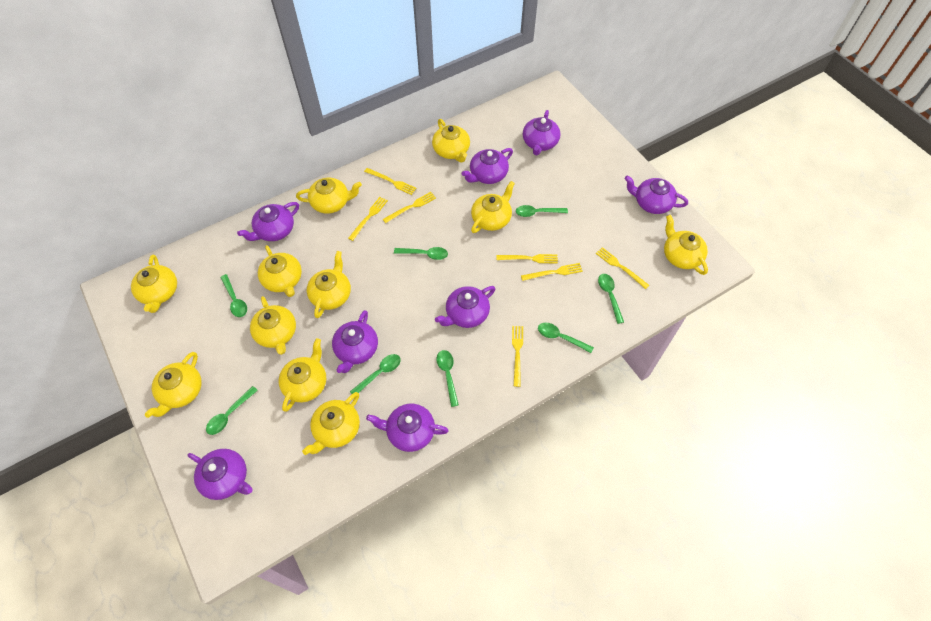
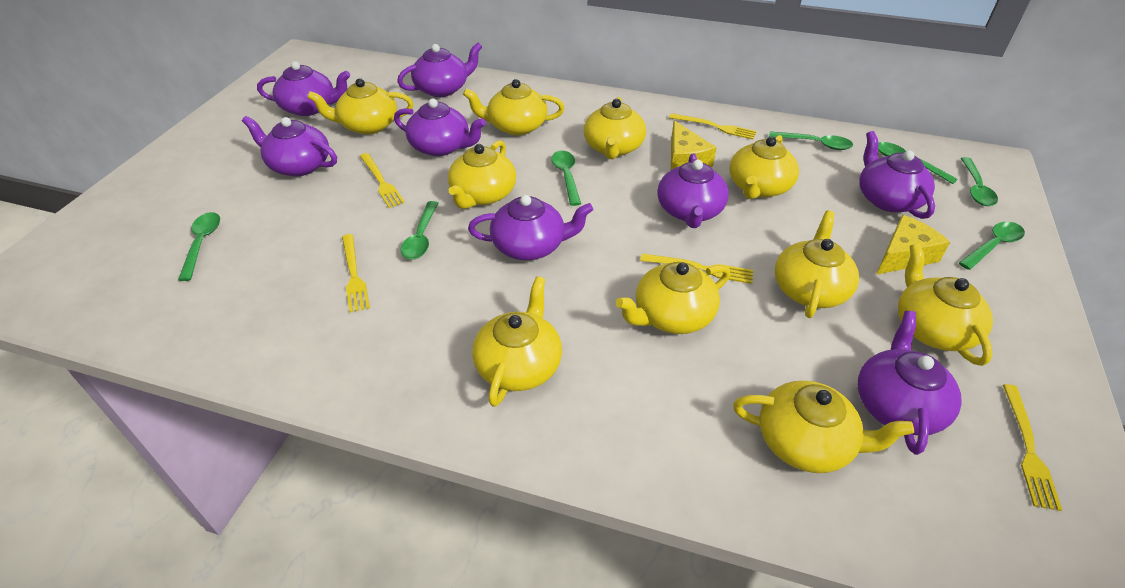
green spoon: [206,386,258,435] [220,274,247,317] [350,354,401,394] [394,247,448,260] [437,350,459,407] [516,205,568,217] [538,323,594,353] [598,274,624,324] = 8 -> [178,212,220,281] [401,201,438,260] [551,151,581,206] [769,131,853,150] [878,142,958,184] [959,222,1025,270] [961,157,998,206] = 7
yellow cheese: none = 0 -> [671,120,717,170] [876,215,950,275] = 2
yellow fork: [348,197,388,241] [364,168,417,195] [383,192,436,223] [496,254,558,264] [512,326,523,387] [521,263,583,281] [596,247,649,289] = 7 -> [342,234,370,313] [360,153,405,208] [640,253,753,284] [669,113,757,139] [1003,384,1062,511] = 5
yellow teapot: [131,255,177,313] [145,352,201,418] [250,296,296,355] [258,245,302,297] [279,338,326,412] [296,178,362,214] [302,392,360,455] [307,251,351,318] [432,119,470,163] [471,181,515,233] [664,215,708,275] = 11 -> [307,78,413,135] [448,140,516,209] [463,79,564,136] [472,276,562,407] [584,97,646,159] [616,262,730,334] [730,135,799,199] [733,381,914,473] [775,211,859,318] [898,243,993,366] = 10

